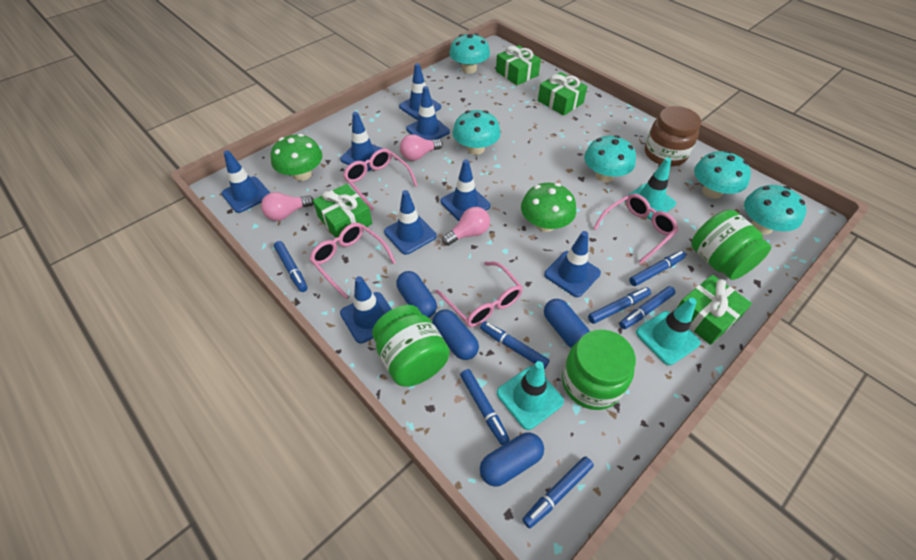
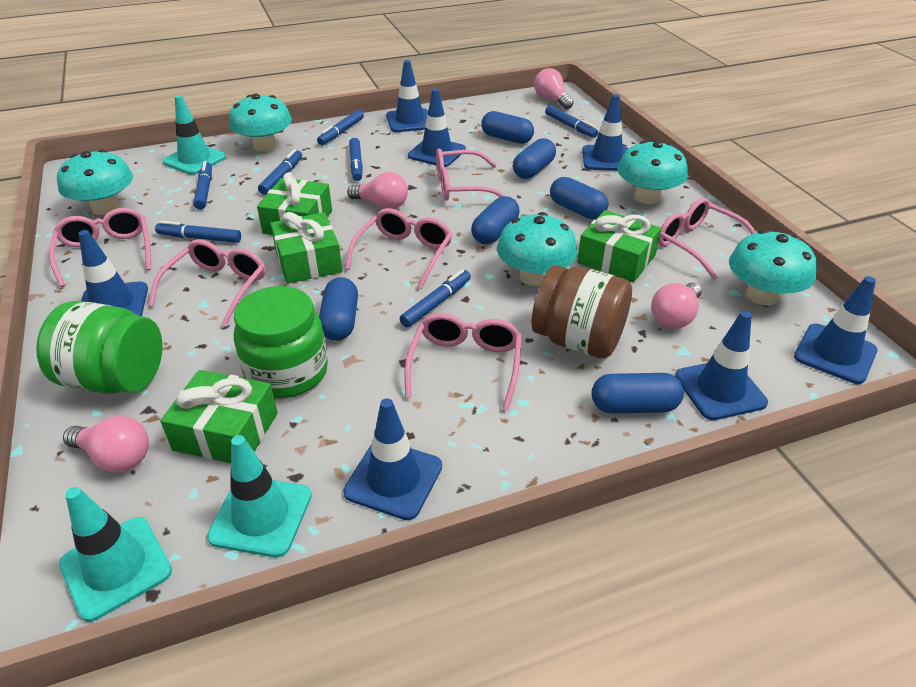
blue capsule: [396,271,437,318] [432,309,479,360] [480,432,544,487] [544,299,590,348] = 4 -> [319,277,358,341] [471,196,519,244] [481,111,534,144] [513,138,556,179] [550,177,609,219] [592,373,684,414] = 6
blue traffic cone: [222,150,270,213] [340,112,384,171] [340,276,392,344] [384,190,436,255] [399,63,441,120] [406,86,450,140] [441,159,490,221] [544,231,601,297] = 8 -> [78,230,148,316] [343,398,442,520] [386,60,428,132] [408,89,466,167] [582,94,628,171] [675,311,768,420] [794,276,877,384] = 7
green jar: [372,305,450,387] [562,329,636,410] [691,210,771,280] = 3 -> [36,301,163,394] [234,286,328,398] = 2
green mushroom: [270,134,322,181] [521,183,576,232] = 2 -> none = 0
pink glasses: [309,223,396,299] [343,148,418,210] [435,262,523,327] [593,194,679,264] = 4 -> [49,208,151,287] [149,239,266,326] [345,208,452,289] [405,313,522,410] [436,149,505,201] [658,198,756,280] = 6
pink light bulb: [261,192,314,221] [400,134,443,161] [442,207,490,246] = 3 -> [63,416,149,472] [347,172,408,209] [534,68,574,109] [651,282,702,329] = 4

